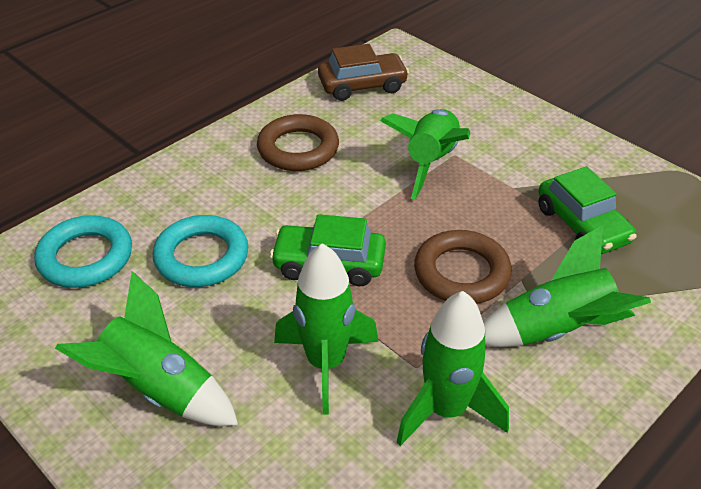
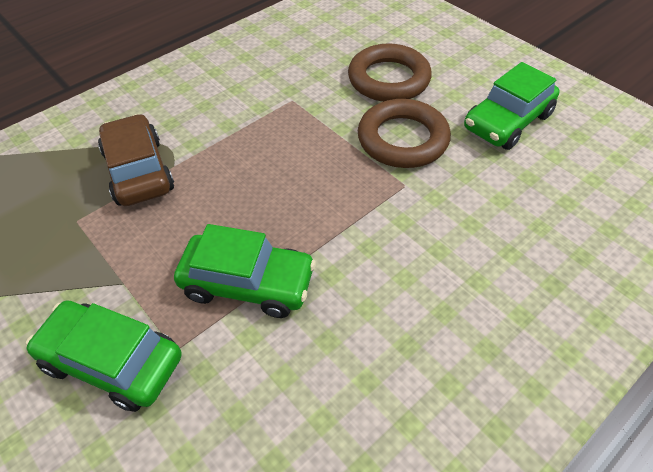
green car: [270,214,386,286] [539,166,637,254] = 2 -> [26,301,182,412] [174,224,316,318] [464,62,560,150] = 3
green rocket: [55,271,238,426] [274,243,379,415] [380,109,470,200] [396,291,509,446] [483,225,651,347] = 5 -> none = 0
turquoise ring: [34,215,132,288] [153,215,248,287] = 2 -> none = 0

